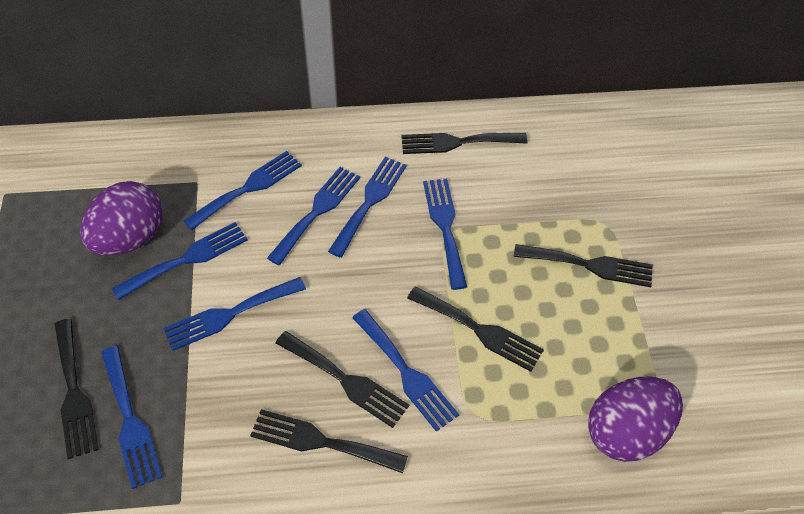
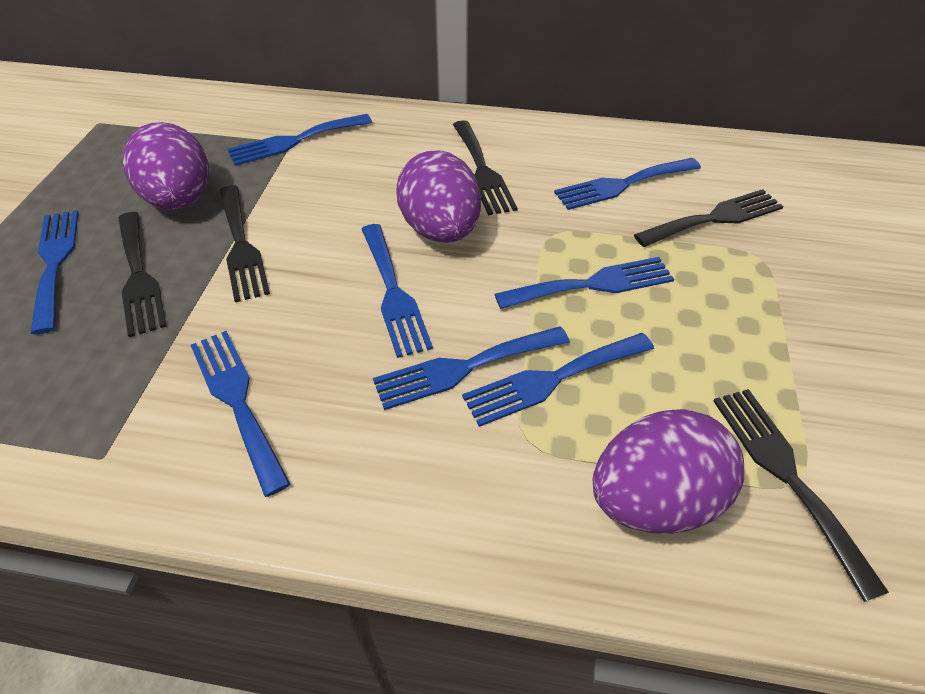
black fork: [54,319,99,459] [250,409,408,473] [276,331,409,428] [401,133,528,154] [407,286,544,372] [514,244,653,287] = 6 -> [118,212,167,337] [219,185,270,302] [453,120,518,215] [634,189,784,247] [713,389,889,602] = 5
purple egg: [80,181,163,256] [588,377,683,462] = 2 -> [122,122,209,210] [396,150,481,243] [593,409,744,534] = 3

